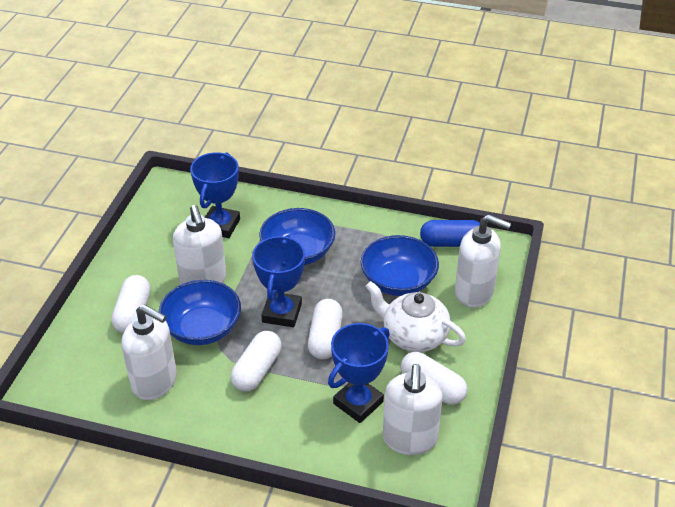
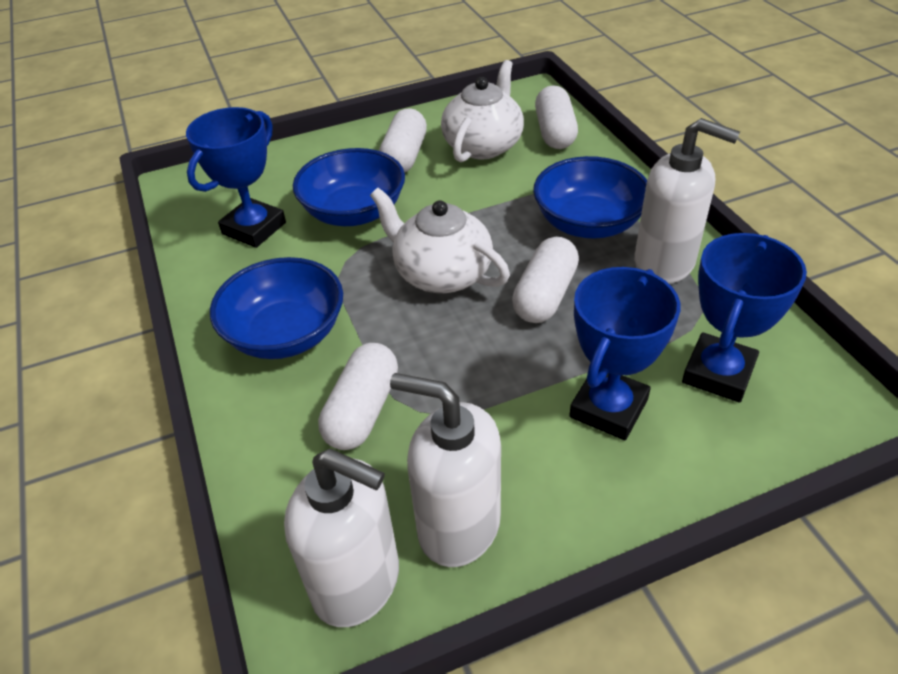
blue capsule: [420,220,480,247] = 1 -> none = 0
white soap dispenser: [122,305,177,400] [173,205,226,285] [383,364,443,455] [455,214,511,308] = 4 -> [284,449,399,627] [390,373,501,567] [634,118,740,284] = 3
white teapot: [365,281,466,352] = 1 -> [370,188,510,293] [441,60,524,162] = 2

